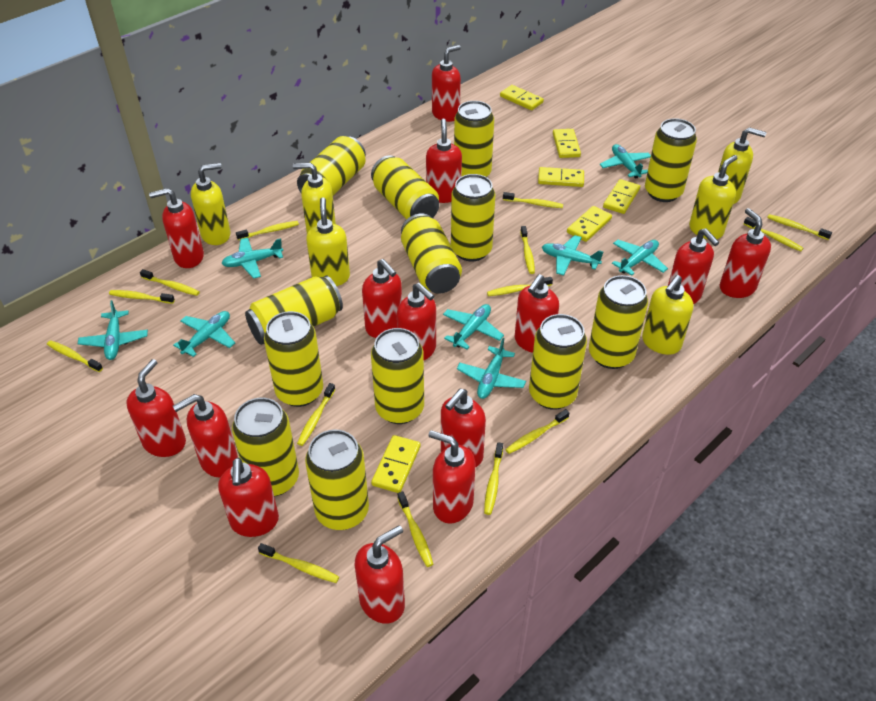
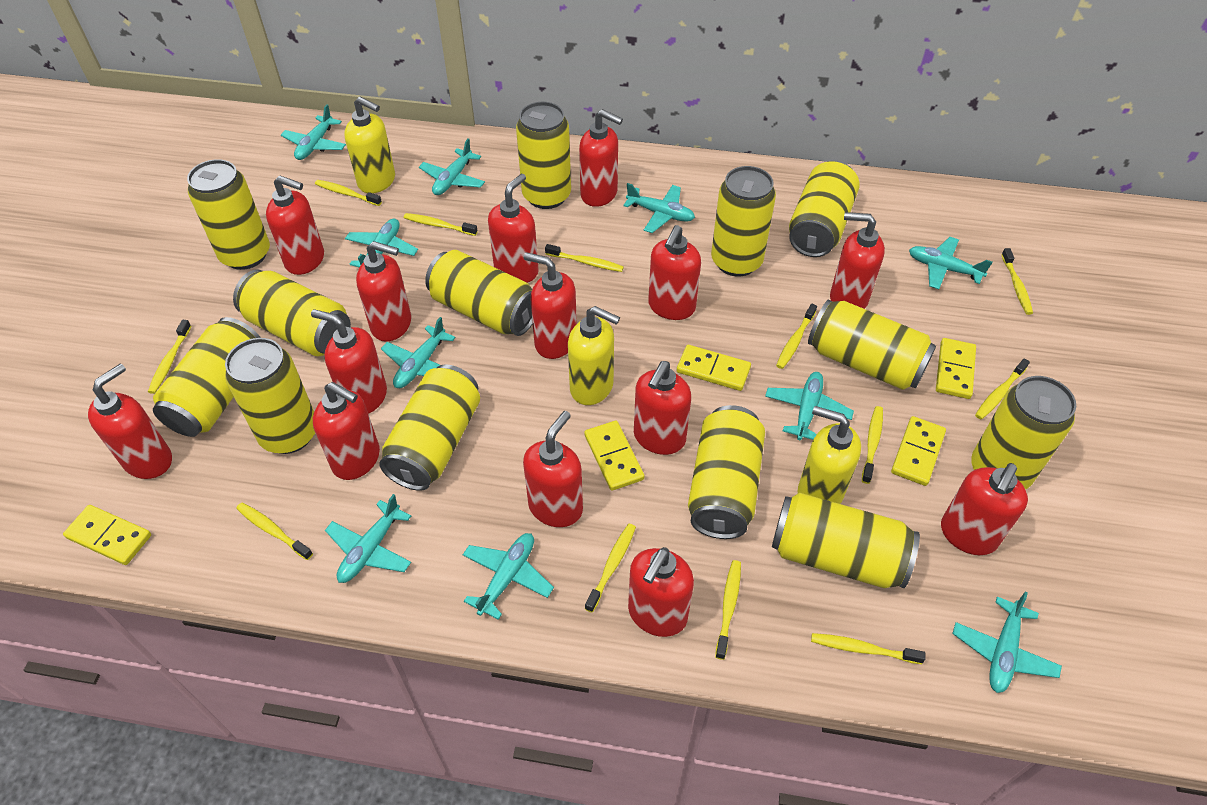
turquoise plane: [78,300,148,360] [173,311,235,357] [221,238,283,279] [443,304,504,349] [457,338,526,399] [542,235,604,276] [600,144,651,179] [612,240,668,275] = 8 -> [281,104,346,160] [325,494,411,583] [345,218,418,268] [381,317,456,388] [419,138,485,195] [463,533,554,620] [623,183,695,233] [765,372,854,440] [909,237,992,289] [952,592,1062,693] = 10
yellow domino: [371,435,421,493] [500,85,544,110] [538,167,584,187] [553,129,581,158] [567,206,612,242] [603,179,640,214] = 6 -> [63,505,151,565] [584,421,644,491] [677,345,751,391] [891,416,946,486] [936,338,976,399] = 5
yellow soap dispenser: [191,163,230,245] [293,163,336,233] [306,197,350,286] [642,275,693,355] [689,155,737,239] [718,127,767,204] = 6 -> [344,97,395,193] [568,306,620,405] [798,406,861,504] = 3
yellow toothbrush: [47,340,103,372] [109,290,175,304] [140,269,200,296] [236,221,299,240] [258,543,339,583] [297,383,335,446] [398,491,433,567] [484,442,503,515] [487,277,553,296] [503,192,563,208] [505,409,569,454] [520,226,535,274] [744,217,803,251] [767,214,832,240] = 14 -> [148,320,191,394] [236,503,313,560] [315,180,382,206] [404,213,478,236] [545,244,624,272] [585,524,636,613] [715,560,741,660] [776,304,817,369] [811,633,926,664] [862,406,883,484] [975,358,1030,419] [1001,248,1033,315] = 12

